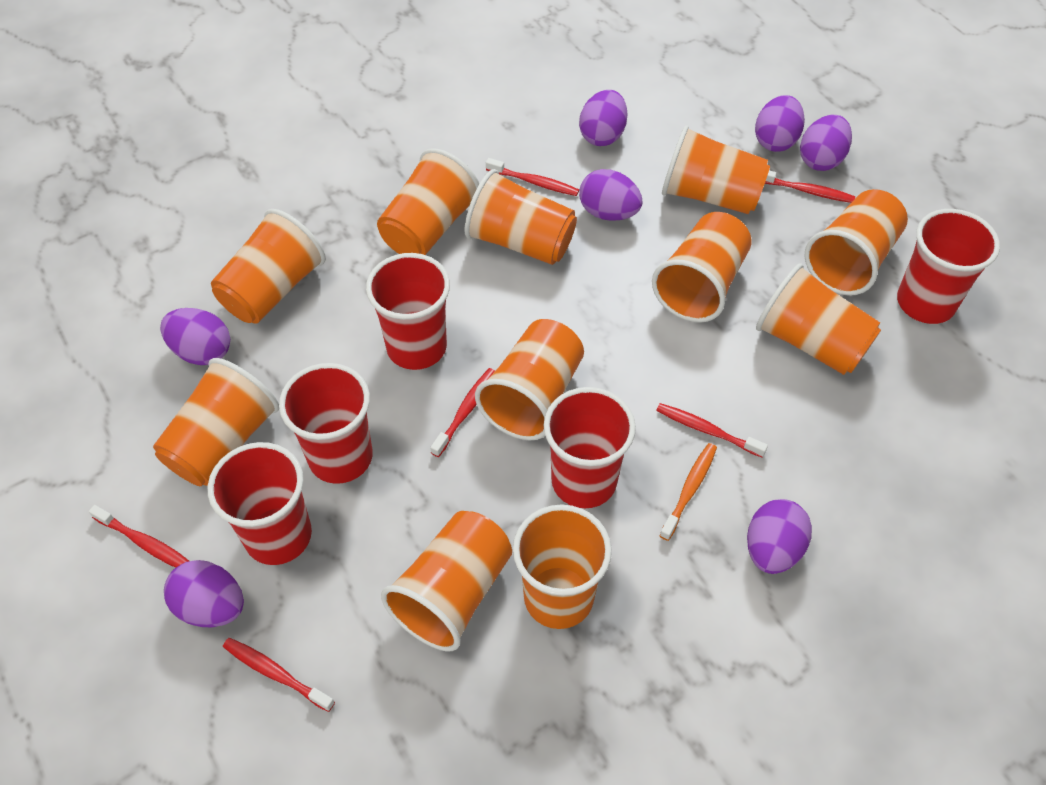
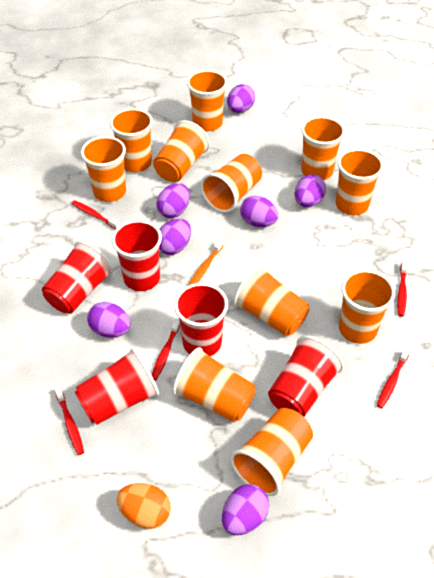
orange egg: none = 0 -> [117,483,171,529] = 1
red toothbrush: [89,505,189,568] [223,638,335,712] [430,368,495,457] [486,158,579,196] [656,403,768,457] [765,171,855,203] = 6 -> [55,387,84,455] [71,200,120,229] [152,318,180,380] [377,348,410,408] [397,261,408,317] = 5

